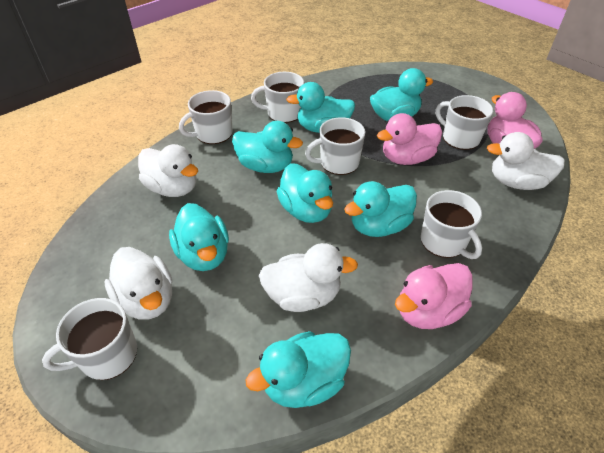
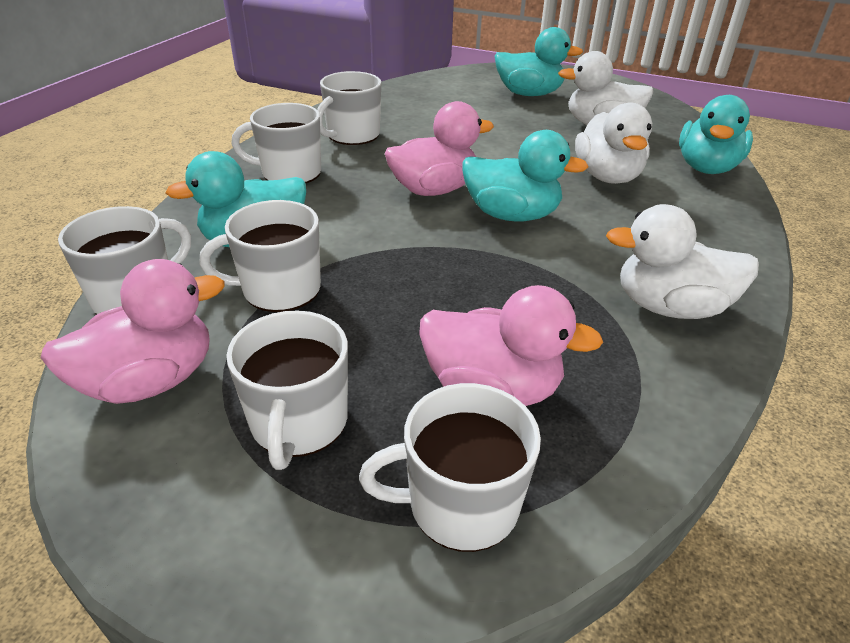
turquoise duck: [169,203,229,271] [232,121,303,173] [246,331,351,408] [276,163,333,223] [286,82,355,133] [344,181,417,237] [370,68,433,121] = 7 -> [165,151,306,247] [462,130,589,222] [495,27,583,96] [679,95,753,174] = 4
white duck: [104,247,172,320] [138,144,198,197] [259,243,358,312] [487,132,565,190] = 4 -> [558,51,654,125] [575,102,652,184] [606,204,759,319] = 3

